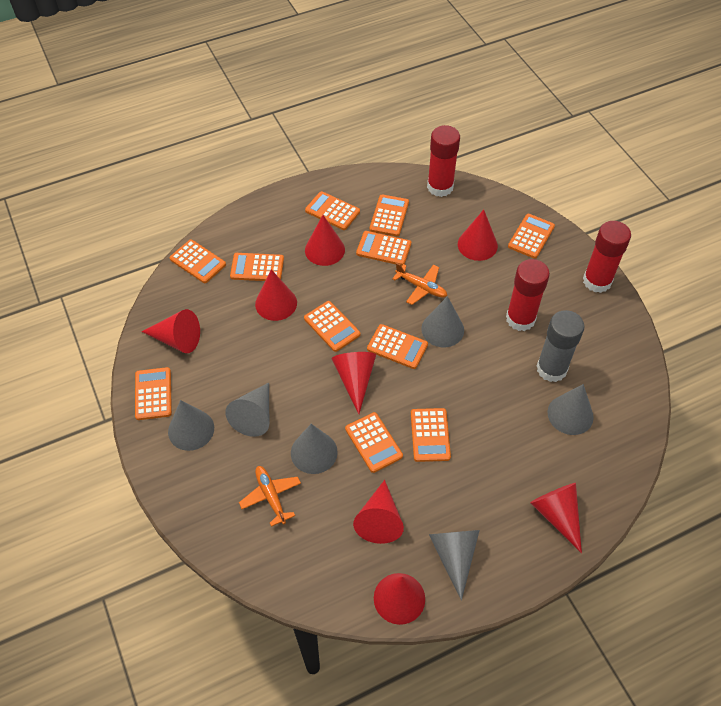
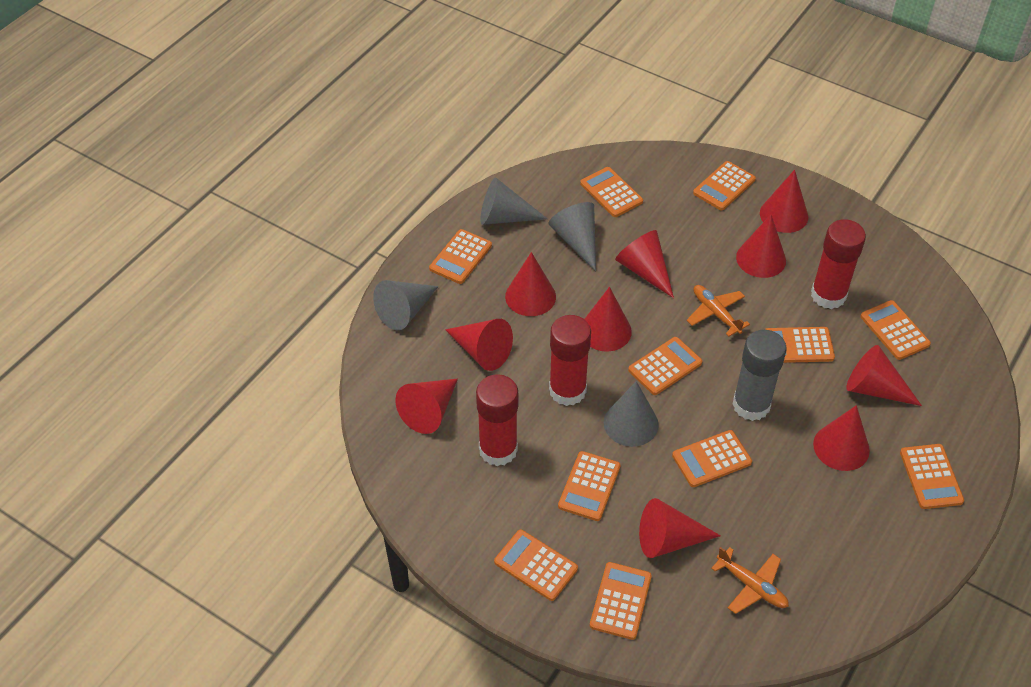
grey cone: [168,400,214,451] [225,383,269,437] [291,424,338,474] [421,296,464,347] [429,530,480,601] [548,384,594,435] = 6 -> [373,280,439,330] [480,177,548,225] [548,202,596,271] [604,381,659,447] = 4
red cone: [142,309,200,353] [255,269,297,321] [305,215,345,266] [332,352,376,414] [353,480,404,544] [374,573,425,625] [458,209,498,261] [530,483,582,553] = 8 -> [395,378,458,434] [445,319,513,371] [505,252,556,316] [585,287,632,352] [615,230,674,298] [639,498,721,558] [736,214,786,278] [760,170,808,233] [813,405,870,471] [846,345,922,406] = 10

